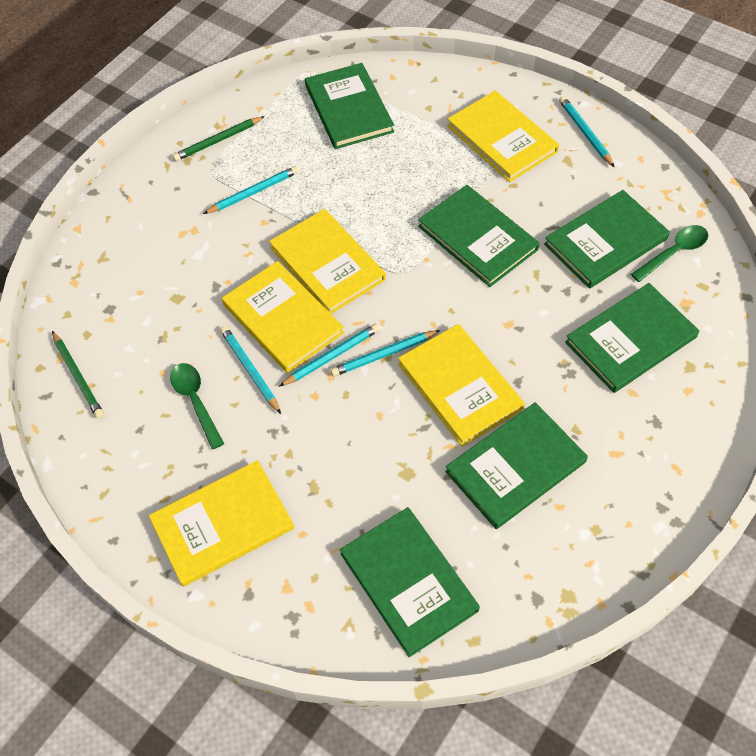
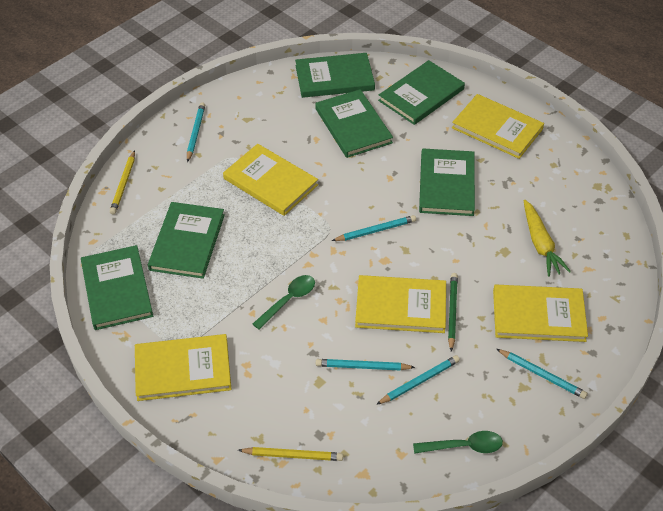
green pencil: [52,331,104,419] [172,116,265,161] = 2 -> [448,273,458,351] = 1
yellow carrot: none = 0 -> [524,200,571,277] = 1
yellow pencil: none = 0 -> [110,150,135,214] [238,447,343,461] = 2

